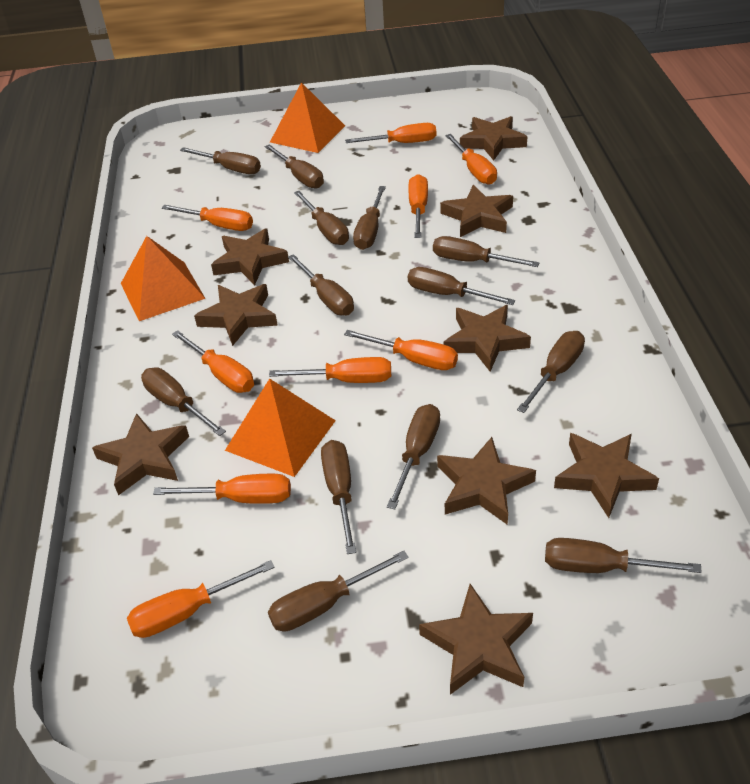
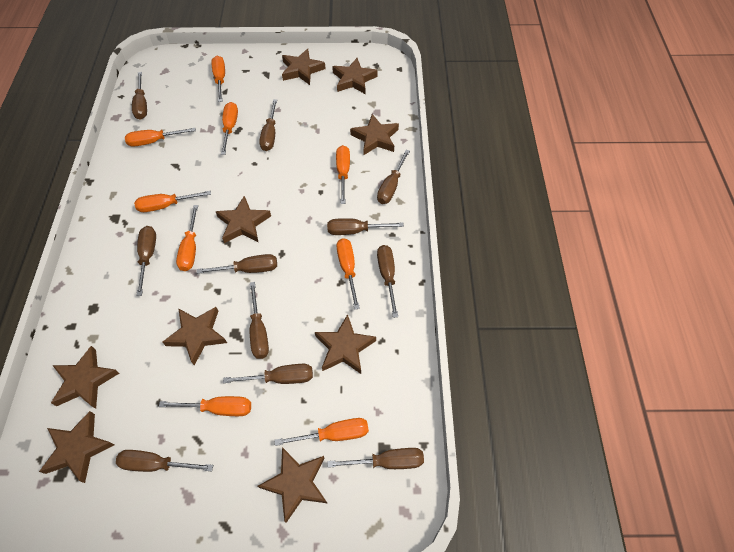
brown screwdriver: [141,367,226,436] [180,147,261,174] [265,144,324,188] [268,551,409,632] [288,254,354,316] [294,191,349,245] [321,440,356,554] [353,186,386,250] [387,404,440,509] [408,267,515,305] [433,236,539,267] [517,331,585,413] [545,538,702,573] = 13 -> [116,450,213,472] [132,72,147,120] [136,226,156,296] [197,254,277,274] [223,364,313,384] [250,282,269,359] [259,99,277,151] [327,218,404,235] [327,448,424,469] [377,150,410,204] [377,245,398,318] = 11
orange pyramid: [121,236,206,321] [225,378,336,477] [270,82,345,153] = 3 -> none = 0

